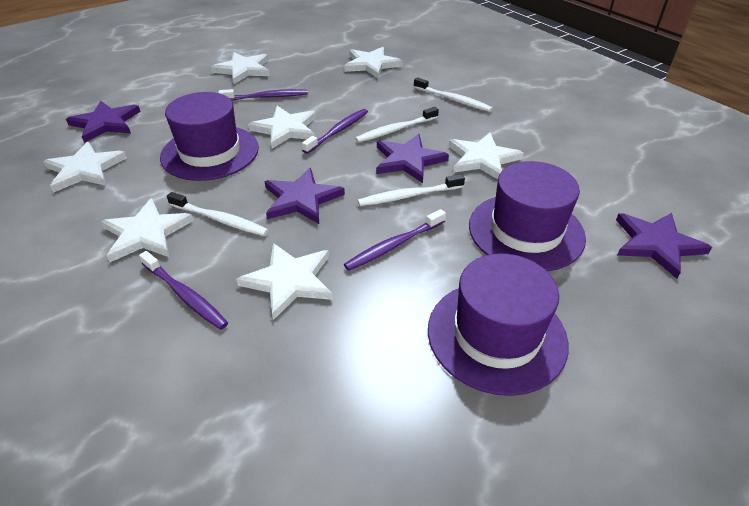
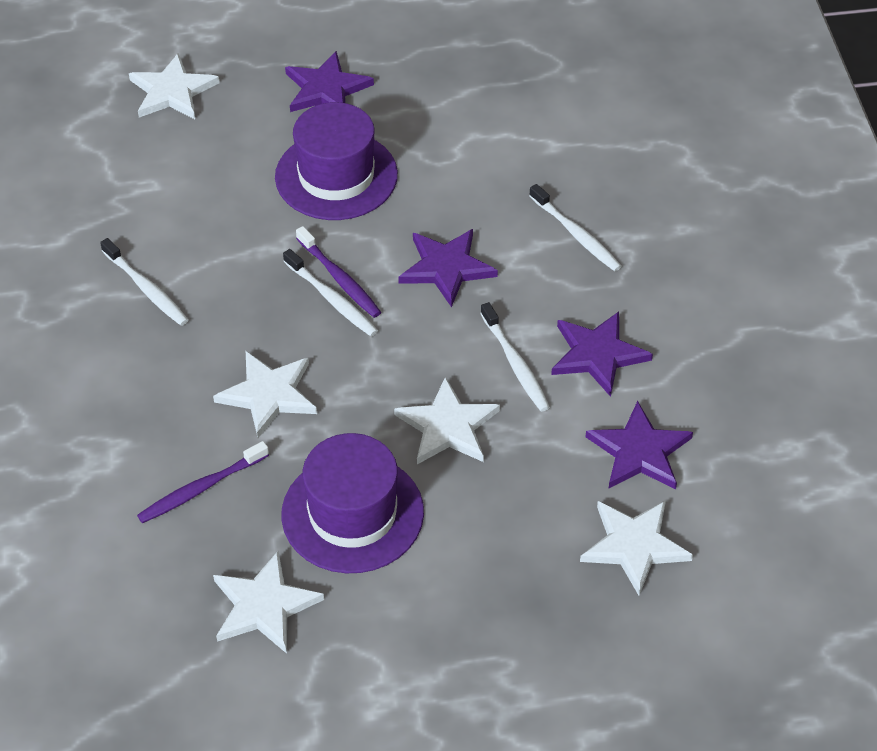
purple hat: [160,92,259,181] [428,253,569,396] [469,161,586,271] = 3 -> [275,102,398,220] [281,433,424,573] = 2
purple toothbrush: [139,251,228,330] [219,89,308,101] [302,109,368,154] [344,209,446,271] = 4 -> [137,441,269,523] [296,226,381,318] = 2
white star: [43,142,127,193] [101,198,193,262] [211,52,270,84] [236,243,333,320] [248,106,317,149] [344,47,402,78] [449,133,524,179] = 7 -> [129,53,220,119] [213,351,317,438] [213,550,324,654] [394,377,500,464] [580,501,693,595] = 5

